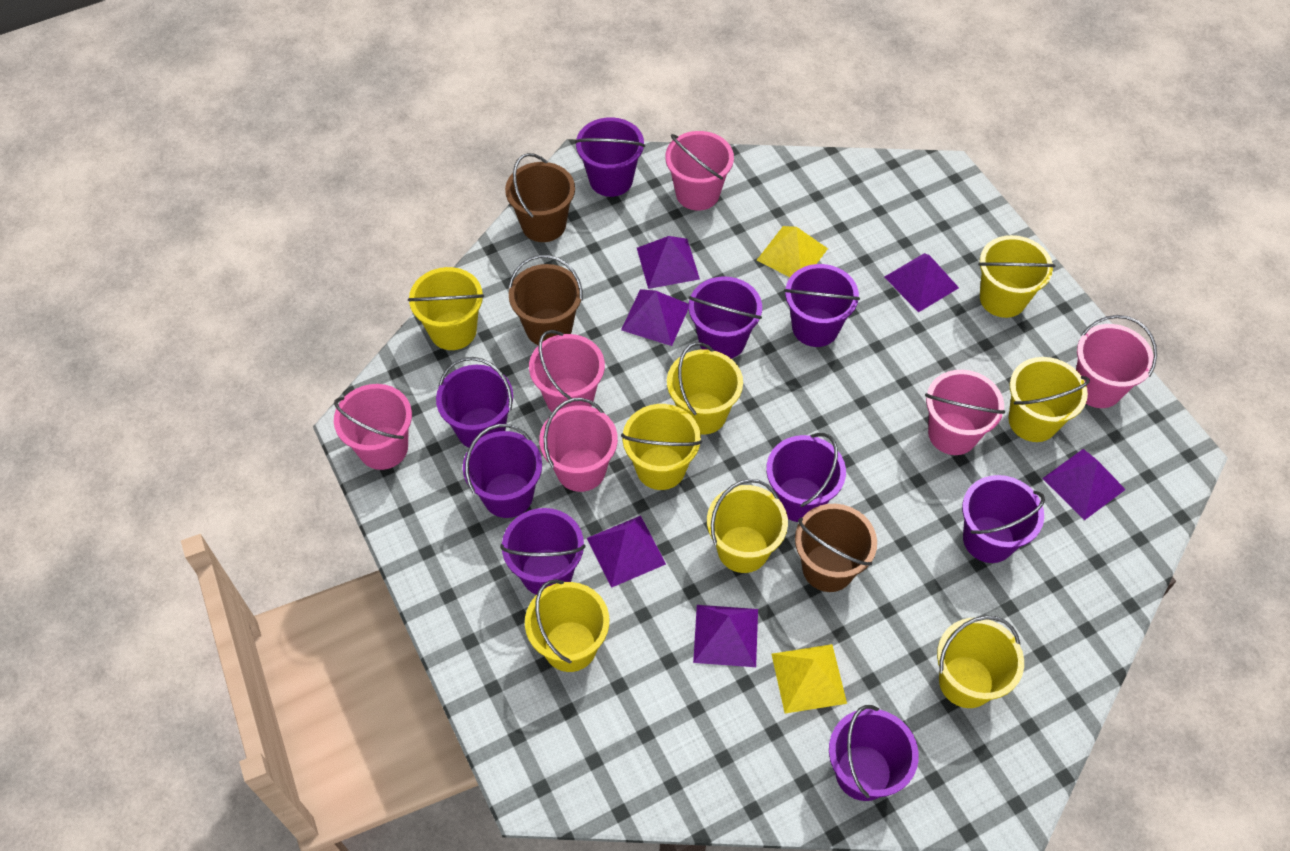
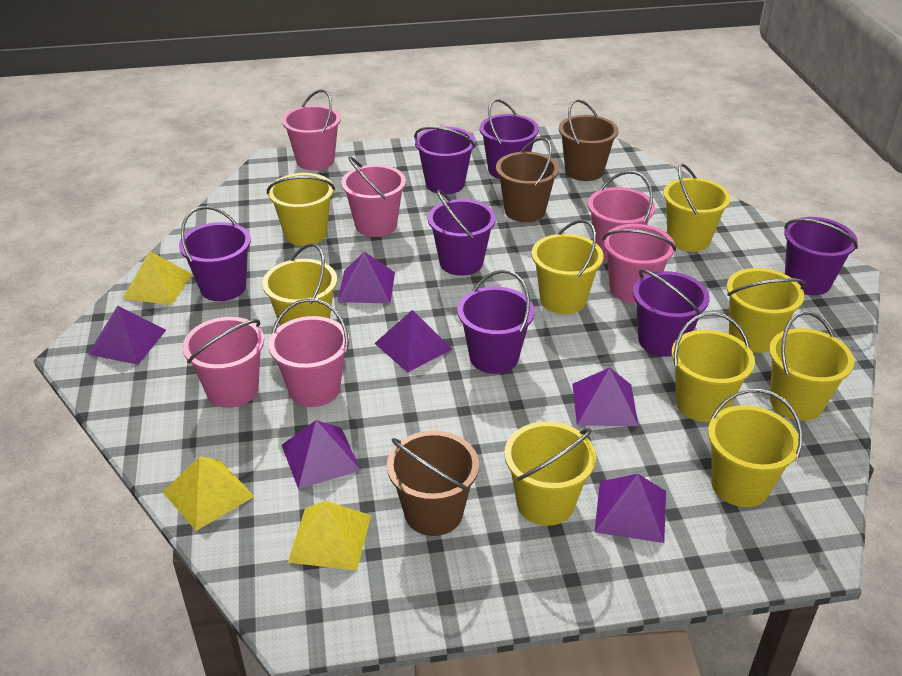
purple bucket: [436,357,513,448] [463,424,542,518] [500,508,586,595] [575,117,645,197] [688,276,762,359] [766,433,846,522] [784,264,860,347] [829,705,919,801] [962,475,1045,563] = 9 -> [179,206,251,301] [414,126,476,194] [428,190,496,276] [457,270,535,374] [480,99,539,179] [633,269,710,357] [784,217,858,295] = 7
yellow bucket: [408,267,484,350] [525,579,609,672] [621,404,702,490] [667,342,743,435] [707,479,788,573] [937,615,1024,708] [978,235,1055,318] [1008,357,1090,442] = 8 -> [262,243,337,326] [267,173,335,246] [504,422,596,526] [532,219,604,314] [663,164,731,252] [672,312,755,422] [708,389,803,507] [727,268,806,353] [769,311,854,421] = 9
yellow pyramid: [757,226,828,277] [772,644,847,714] = 2 -> [122,251,193,305] [163,456,255,531] [288,501,371,570] = 3

